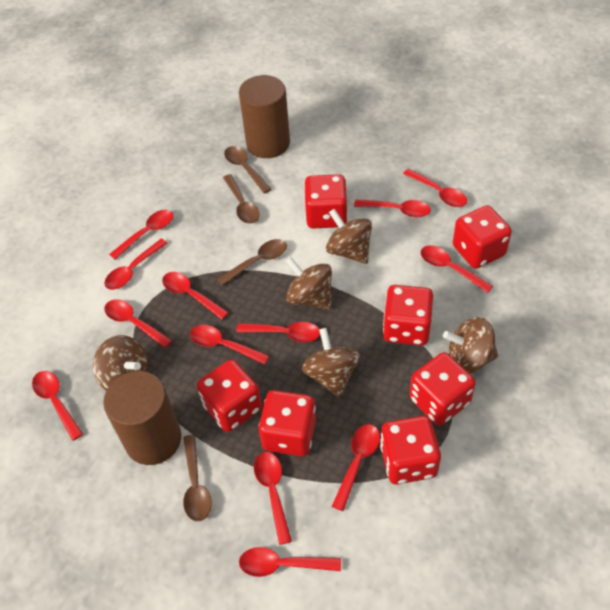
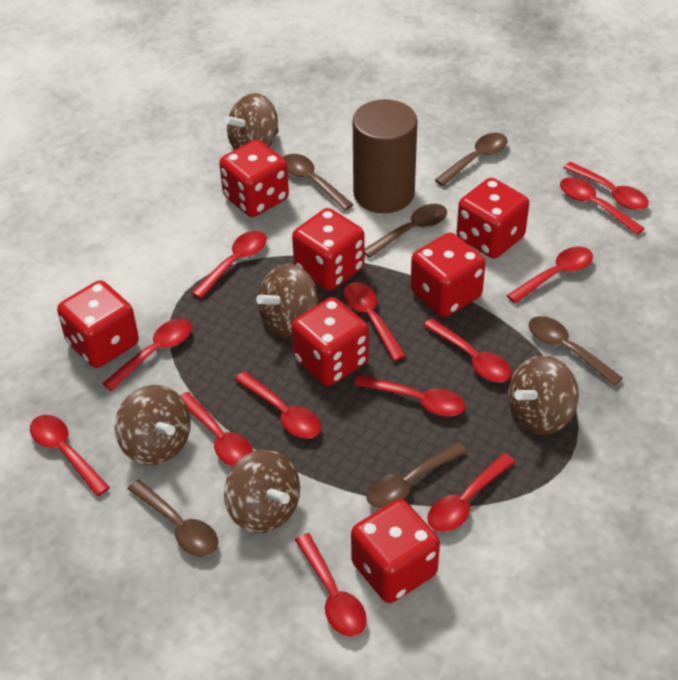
brown cylinder: [103,371,181,465] [239,75,290,158] = 2 -> [353,99,417,213] = 1
brown spoon: [183,435,212,521] [217,239,287,286] [223,174,260,224] [224,146,272,194] = 4 -> [128,479,218,557] [283,154,354,211] [365,204,447,258] [366,442,468,508] [435,133,508,186] [529,316,623,386] = 6

